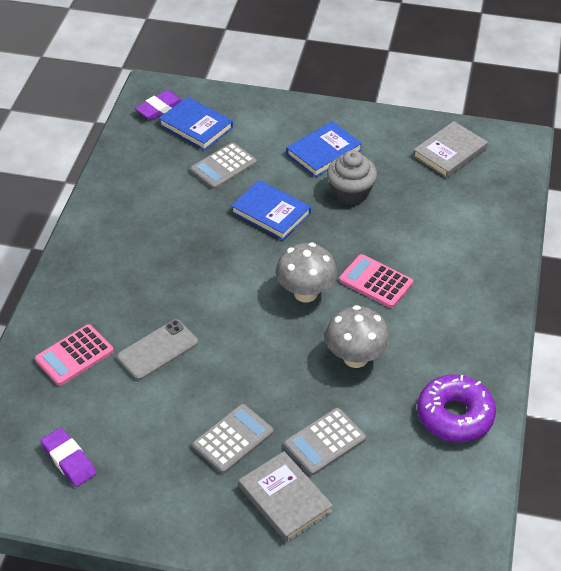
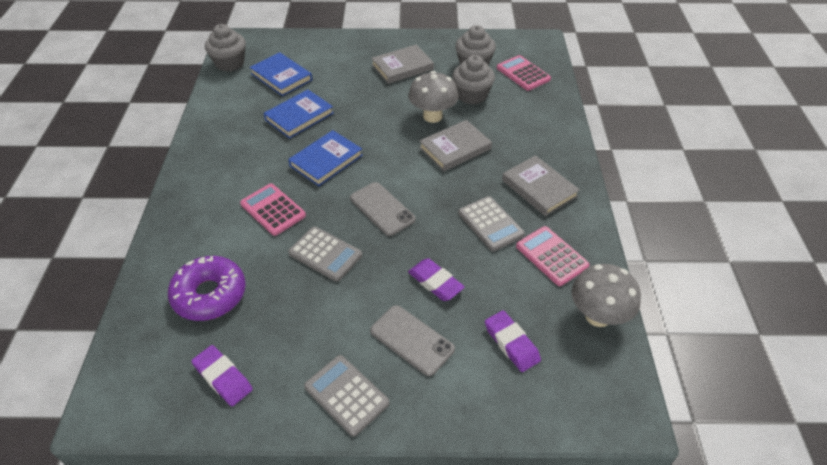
grey book: [239,451,333,543] [413,121,488,178] = 2 -> [371,45,434,84] [419,120,492,171] [502,155,580,216] = 3
grey cupcake: [327,150,377,205] = 1 -> [205,24,246,72] [452,55,495,105] [455,25,496,65] = 3
grey phone: [117,319,198,380] = 1 -> [350,182,416,236] [370,305,455,376] = 2
pink calculator: [35,324,114,386] [339,254,413,308] = 2 -> [240,184,306,236] [497,55,551,91] [516,226,590,286] = 3
purple eraser: [41,428,97,487] [135,90,182,120] = 2 -> [191,345,253,406] [408,258,465,301] [485,310,541,372] = 3

